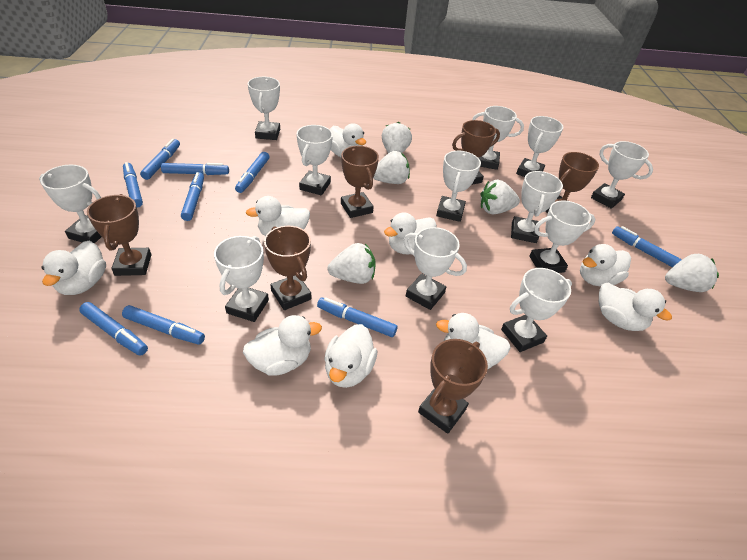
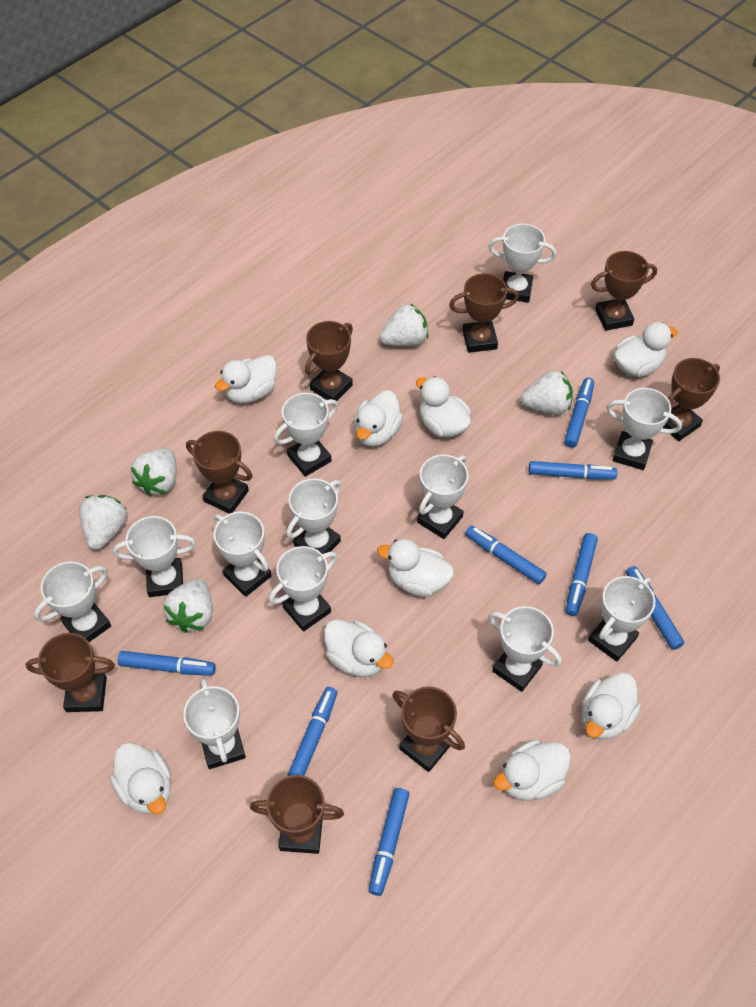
blue marker: [79,302,148,356] [122,305,205,345] [123,162,143,208] [140,139,180,180] [161,163,229,175] [181,172,204,221] [235,152,270,193] [317,297,398,337] [612,226,682,267] = 9 -> [118,651,216,676] [287,687,338,776] [369,788,410,896] [465,526,547,584] [529,461,617,479] [564,378,594,448] [566,533,598,616] [626,566,684,650] = 8
brown trophy: [87,194,151,276] [264,226,311,310] [341,146,379,218] [418,339,488,434] [452,120,500,185] [545,152,599,213] = 6 -> [26,633,115,712] [186,431,252,514] [250,775,344,854] [305,321,353,401] [393,686,465,772] [449,273,519,353] [591,251,657,331] [663,358,720,441] = 8

